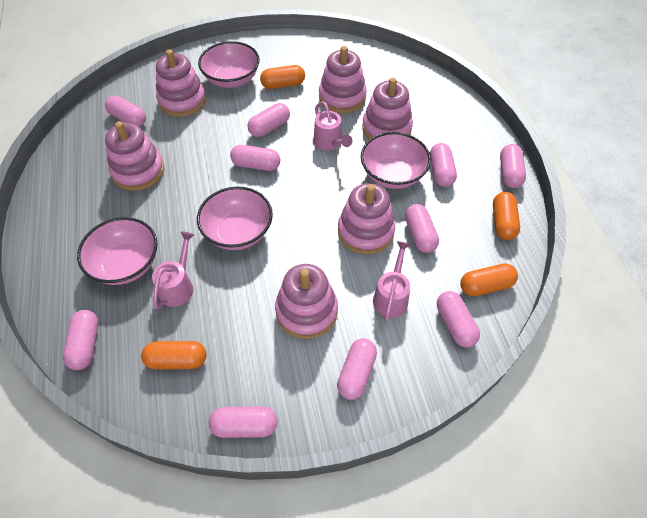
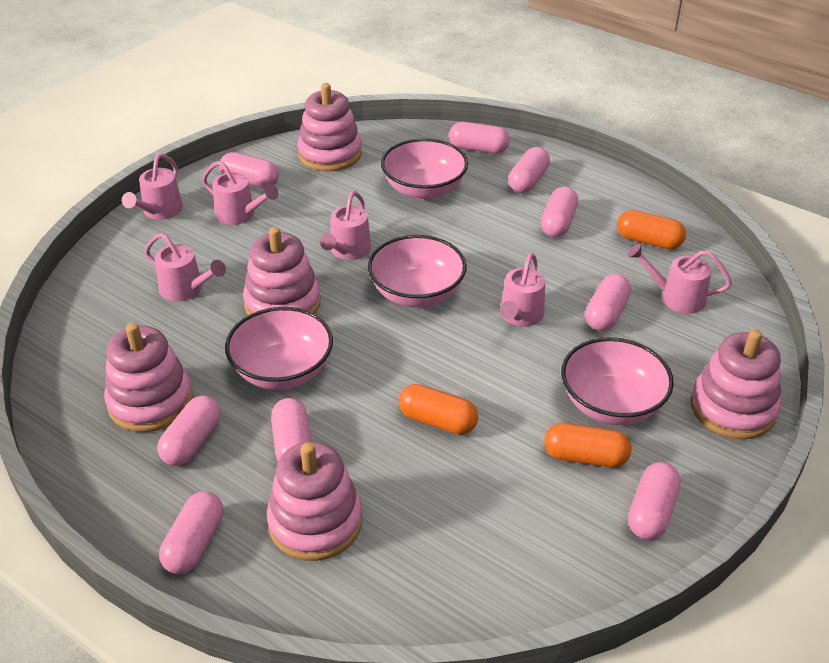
orange capsule: [141,341,206,369] [260,65,305,89] [461,263,518,296] [493,192,520,240] = 4 -> [399,384,478,434] [544,423,632,467] [617,210,686,249] = 3
pink capsule: [63,310,98,370] [105,95,146,127] [209,406,278,438] [230,145,280,171] [247,103,290,137] [337,338,377,400] [405,204,439,253] [430,143,457,187] [437,291,480,348] [500,144,526,188] = 10 -> [157,396,221,466] [159,491,223,574] [219,152,279,188] [271,398,312,461] [449,122,510,153] [508,147,550,193] [541,186,578,237] [585,274,631,331] [628,462,681,540] = 9
pink stacking toy: [105,121,165,191] [156,49,206,117] [275,264,338,339] [319,46,367,113] [338,183,395,255] [362,78,413,140] = 6 -> [104,323,193,432] [243,227,321,315] [267,442,363,561] [297,83,362,171] [691,329,781,440] = 5
pink watering can: [152,231,195,309] [314,101,353,151] [373,241,410,321] = 3 -> [122,153,183,220] [145,233,226,301] [202,161,278,225] [320,191,371,260] [500,253,545,326] [627,244,732,314] = 6

